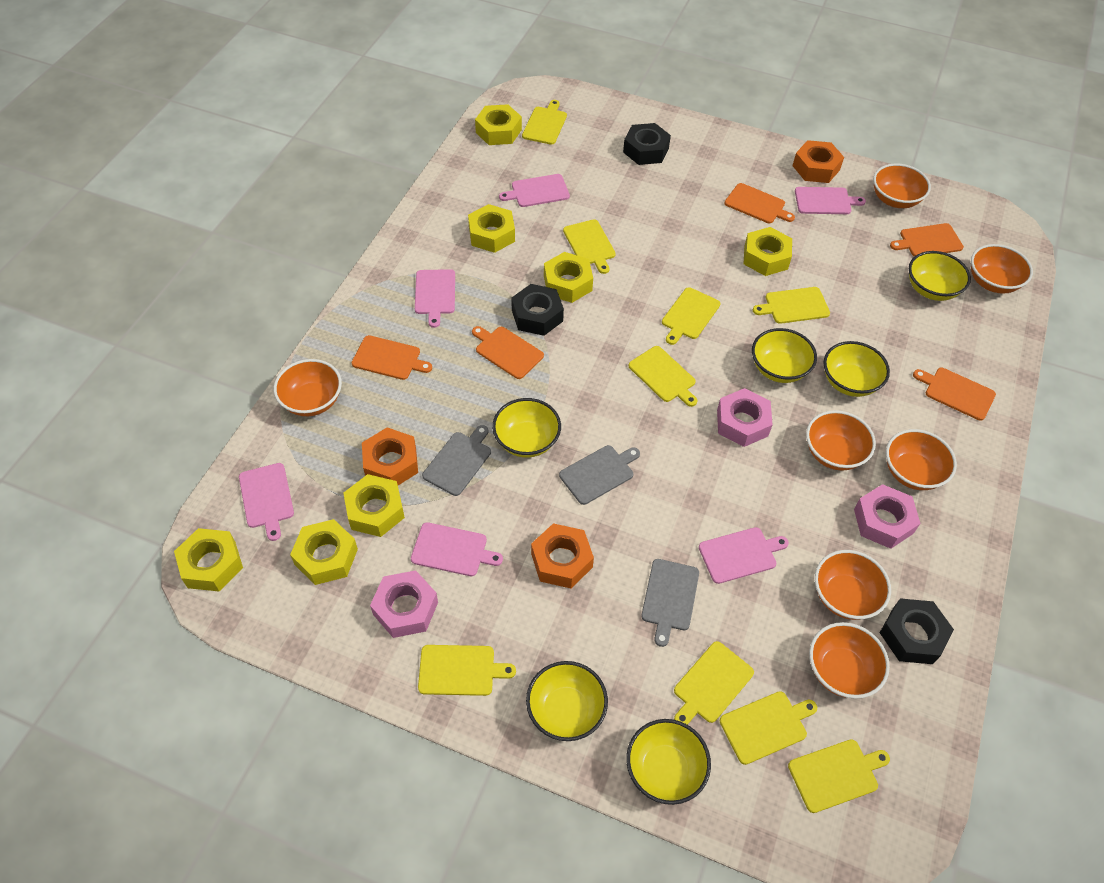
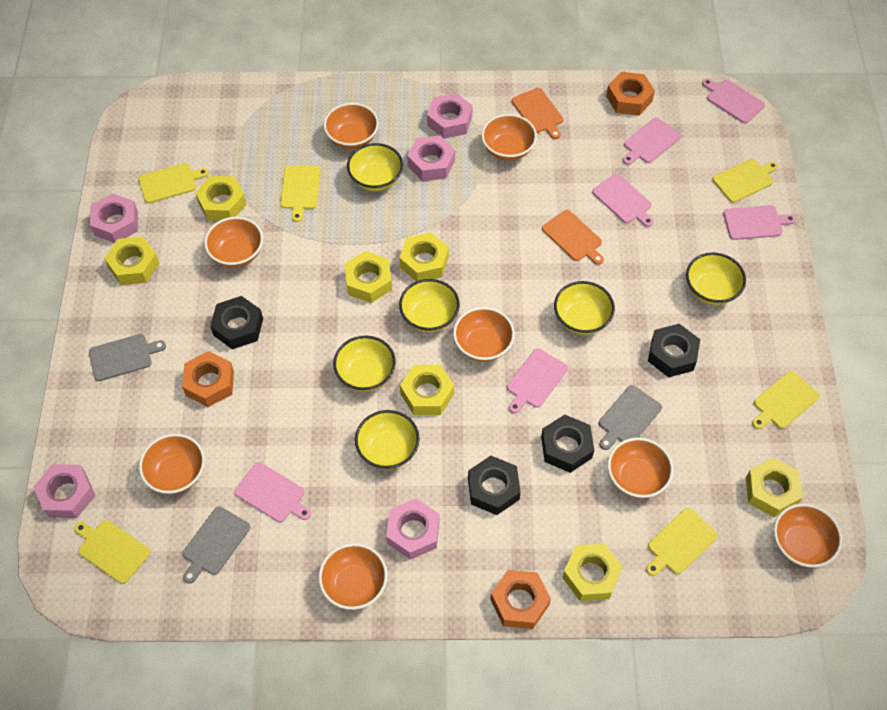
black nut: [511,284,564,336] [623,123,671,165] [880,598,954,664] = 3 -> [210,296,263,349] [468,456,521,515] [541,414,594,473] [648,324,700,377] = 4
orange bowl: [274,359,342,416] [806,410,876,470] [809,622,890,699] [815,550,891,620] [873,163,931,208] [886,429,957,490] [971,244,1033,294] = 7 -> [139,434,205,494] [204,217,263,267] [318,543,388,610] [324,103,379,149] [453,307,515,362] [481,114,537,161] [608,438,673,498] [774,503,842,568] = 8
orange cutting board: [351,335,432,380] [472,326,544,379] [725,183,795,223] [890,223,964,257] [913,368,996,421] = 5 -> [512,88,564,139] [542,210,604,265] = 2
pink nut: [370,570,438,638] [717,388,773,447] [854,484,921,549] = 3 -> [34,464,95,518] [90,193,138,243] [386,498,440,560] [407,136,455,181] [427,93,473,139] = 5
yellow cutting board: [418,645,516,696] [522,100,567,145] [563,219,616,274] [628,346,697,407] [662,287,720,345] [674,641,754,725] [720,691,817,765] [753,287,830,324] [788,739,890,813] = 9 -> [74,520,150,584] [138,163,209,203] [280,165,320,222] [646,508,718,576] [713,159,778,203] [752,371,820,429] = 6

